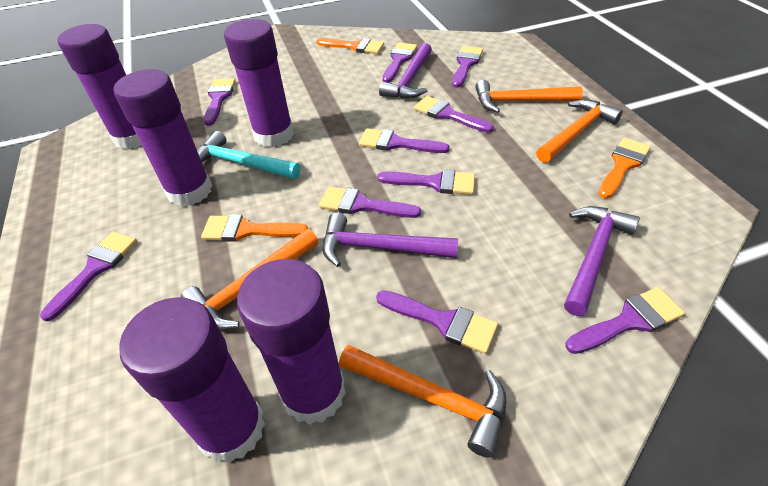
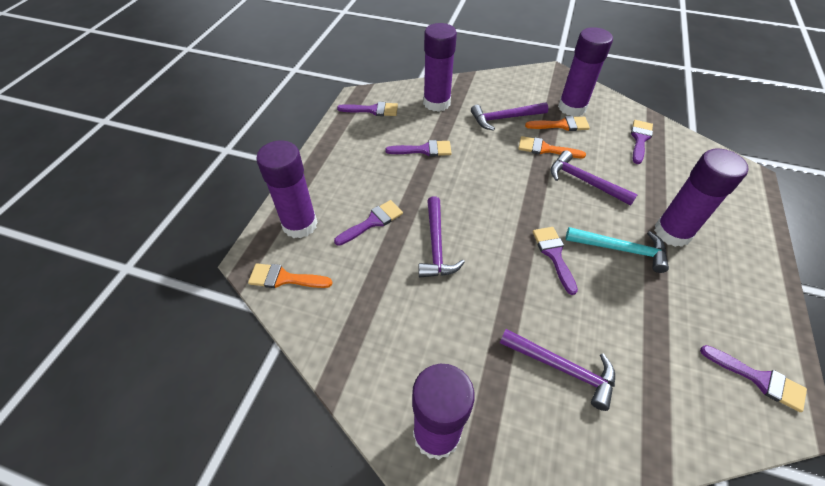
orange hammer: [180,229,318,330] [339,345,507,458] [475,80,583,113] [536,99,623,163] = 4 -> none = 0
purple brush: [40,232,137,322] [204,78,236,126] [319,187,421,218] [359,128,450,153] [376,290,498,354] [377,169,475,195] [382,43,417,83] [414,96,494,133] [452,46,483,88] [565,287,685,354] = 10 -> [334,200,403,246] [337,102,398,116] [385,140,452,157] [533,227,578,295] [631,120,653,164] [700,345,807,412] = 6
purple hammer: [322,213,458,267] [379,43,432,99] [564,206,640,316] = 3 -> [418,197,465,278] [471,103,548,131] [500,329,615,411] [550,150,638,206] = 4

